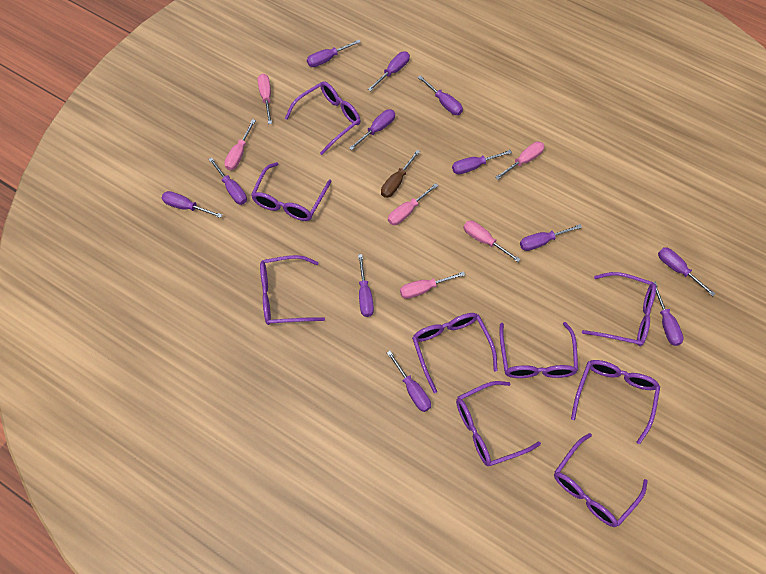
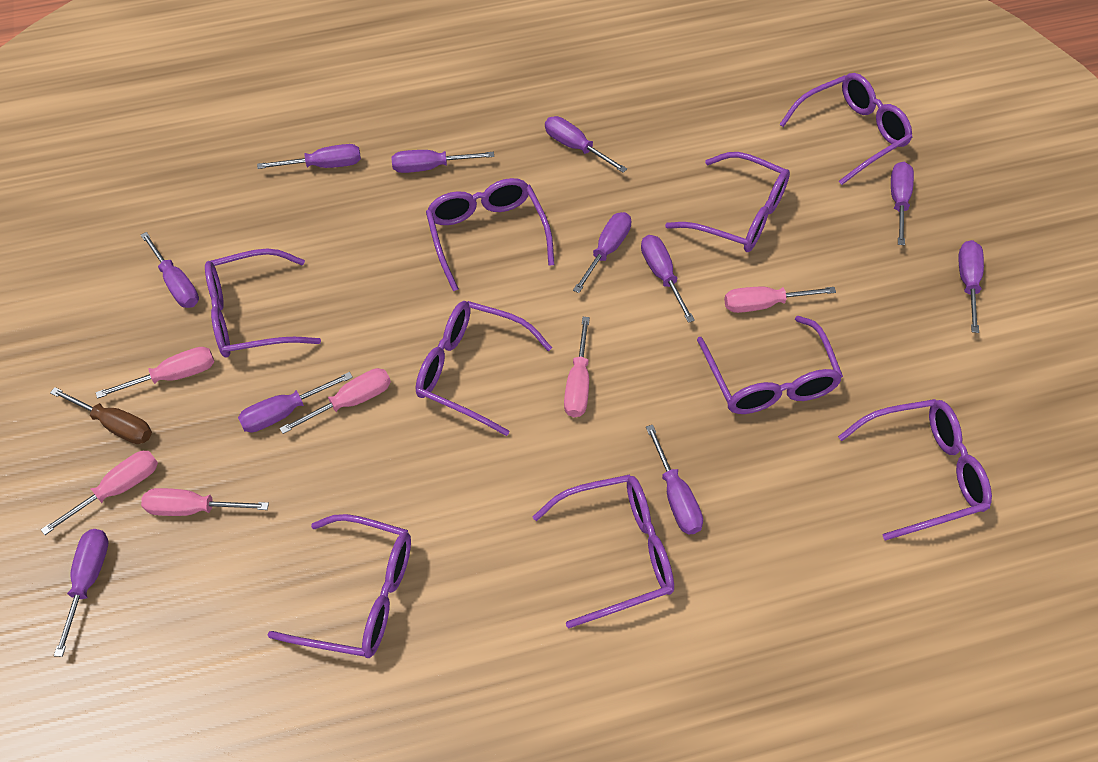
purple screwdriver: [162,191,222,218] [208,157,247,205] [307,40,361,67] [349,109,395,150] [358,254,374,317] [368,52,410,91] [387,351,431,412] [418,75,463,115] [452,150,512,174] [520,224,582,251] [654,282,684,346] [658,247,716,296] = 12 -> [54,529,109,657] [141,232,199,308] [238,372,353,432] [257,144,361,169] [391,150,494,173] [545,116,627,173] [573,212,631,293] [641,235,695,323] [646,425,703,535] [891,162,914,246] [958,240,984,333] = 11

